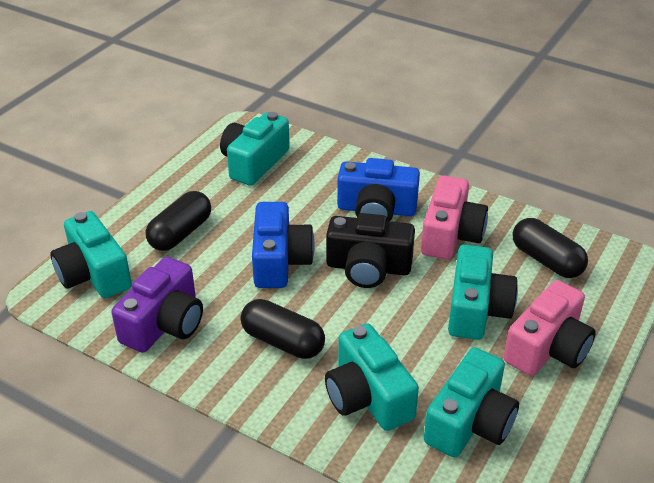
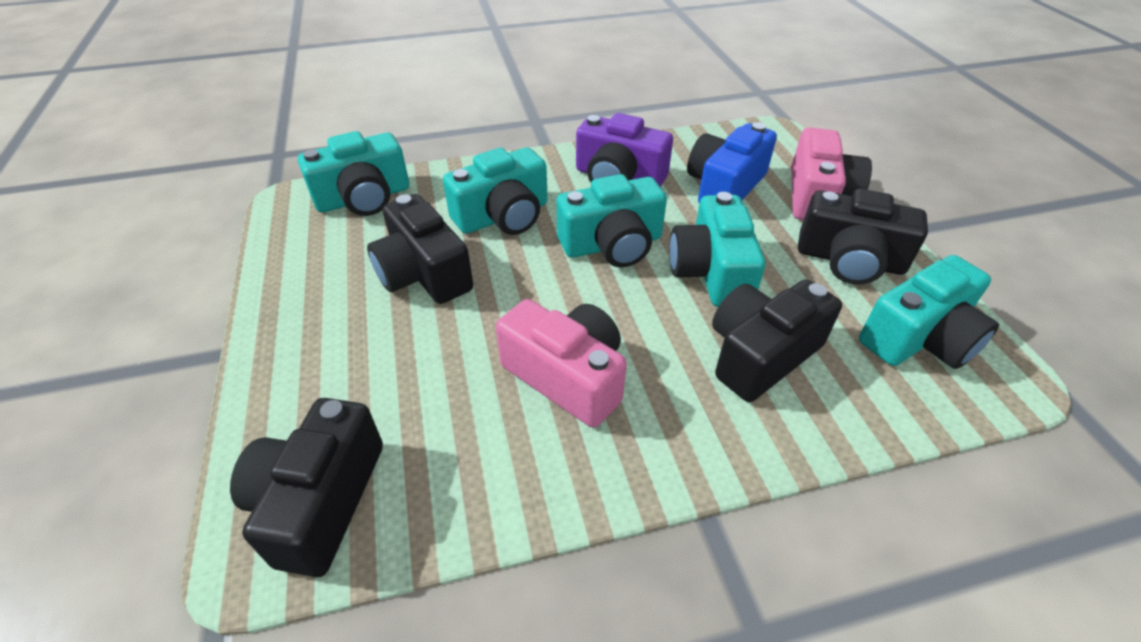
black camera: [326,213,415,288] = 1 -> [230,398,383,577] [367,194,473,304] [712,280,842,402] [798,189,928,285] = 4
black capsule: [146,191,211,251] [240,299,325,359] [512,218,588,278] = 3 -> none = 0
blue camera: [252,202,315,288] [337,158,420,221] = 2 -> [687,122,777,204] = 1

